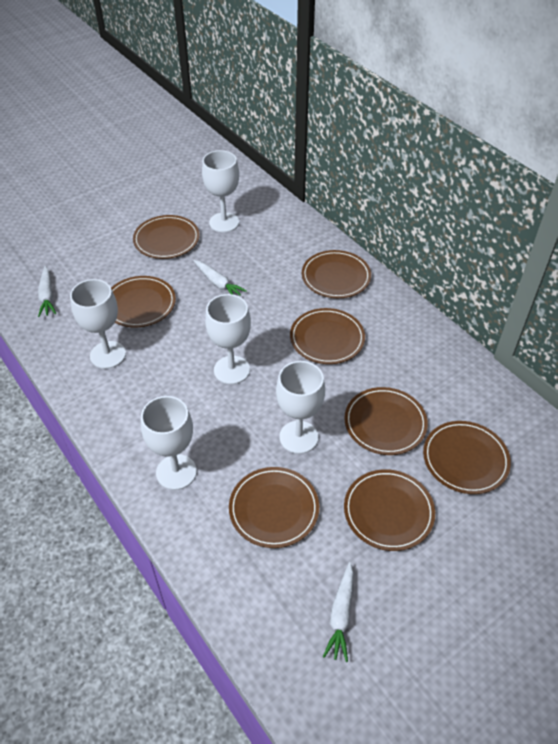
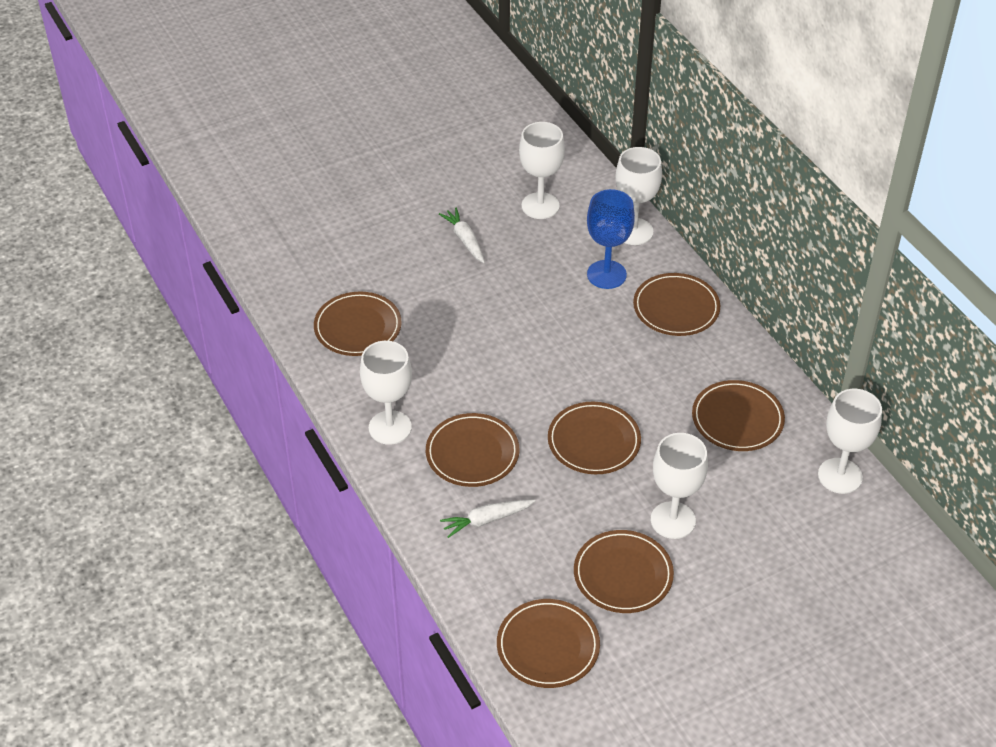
blue goblet: none = 0 -> [587,189,635,289] = 1
brown plate: [111,276,176,327] [133,215,200,259] [229,467,319,548] [290,308,365,364] [302,250,371,298] [344,387,428,455] [344,469,435,551] [423,421,511,494] = 8 -> [314,291,402,356] [426,413,519,487] [497,599,600,688] [548,402,641,474] [574,530,674,613] [633,273,720,336] [692,380,785,451] = 7
white carrot: [38,266,56,317] [194,260,247,296] [323,562,354,662] = 3 -> [439,208,485,263] [440,500,535,538] = 2

